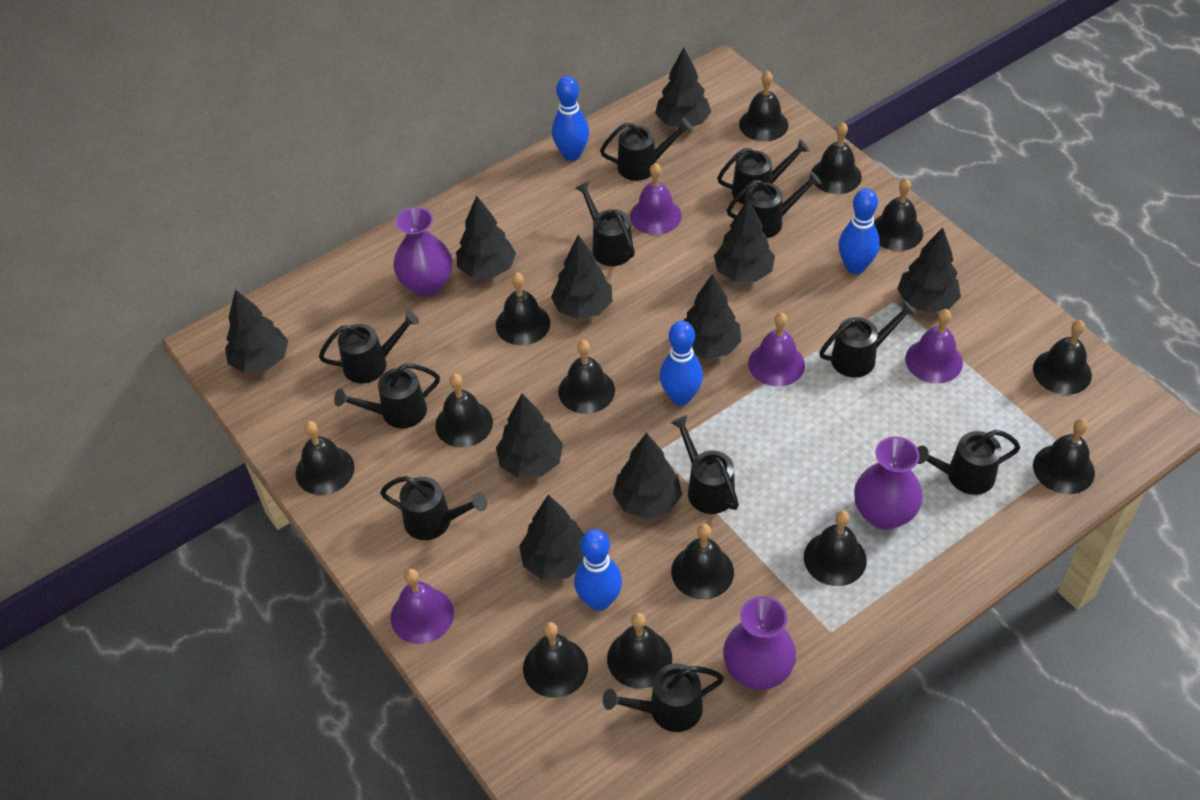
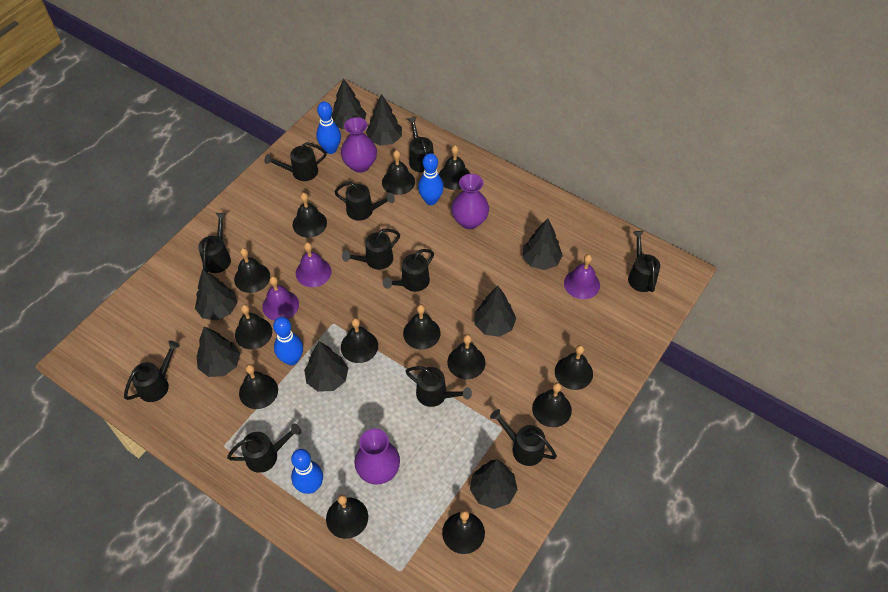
black tree: [225,289,288,373] [456,196,516,278] [496,394,563,478] [519,495,584,580] [551,235,613,319] [613,433,682,519] [655,47,711,128] [683,274,741,359] [714,198,775,282] [897,228,961,313] = 10 -> [195,269,237,321] [197,326,240,377] [304,341,348,392] [332,78,366,129] [366,94,402,146] [470,459,518,509] [474,286,516,337] [522,218,563,270] = 8
purple bell: [391,569,454,644] [630,163,682,235] [748,313,805,387] [905,309,963,383] = 4 -> [262,276,299,321] [296,242,331,287] [564,254,600,299] = 3

